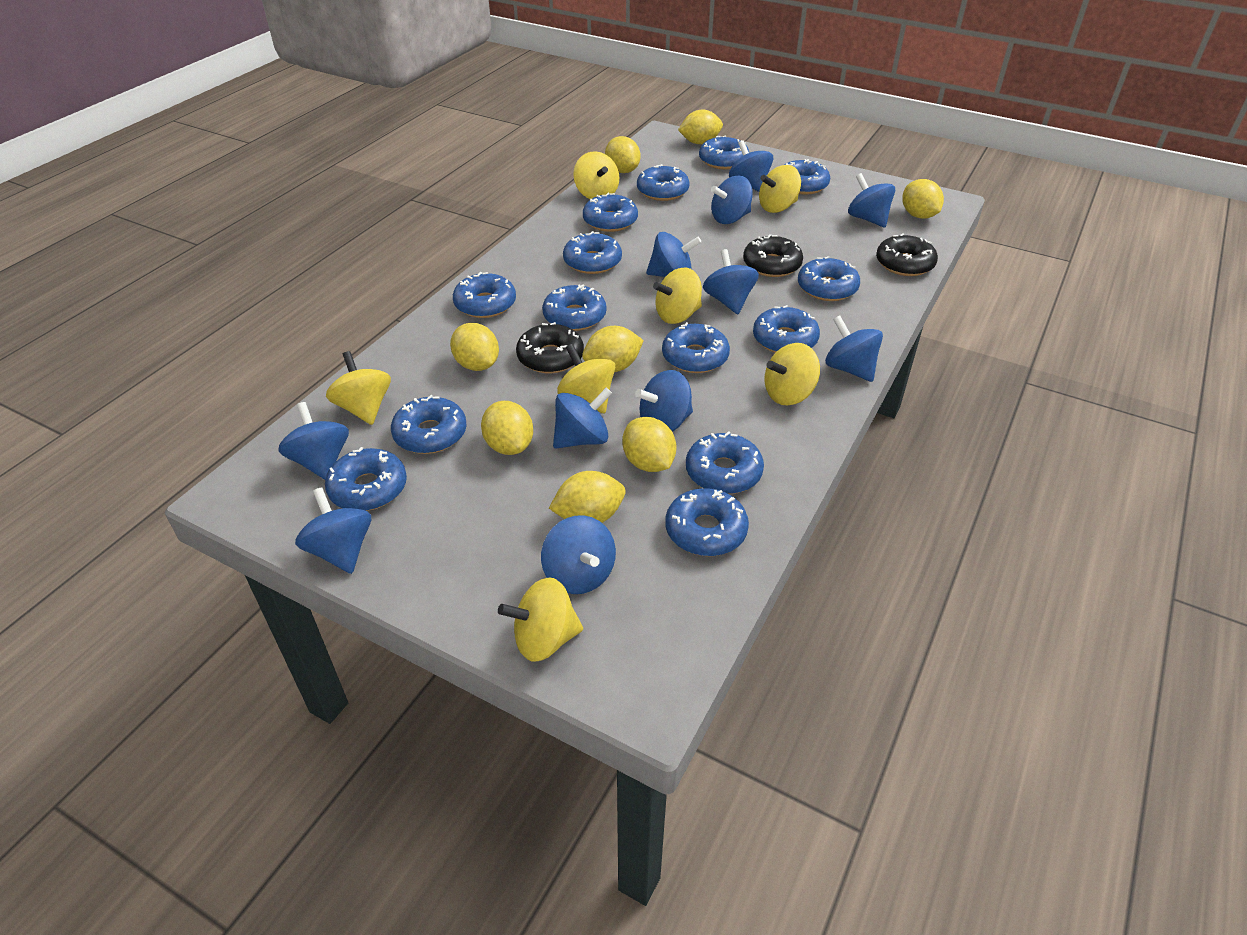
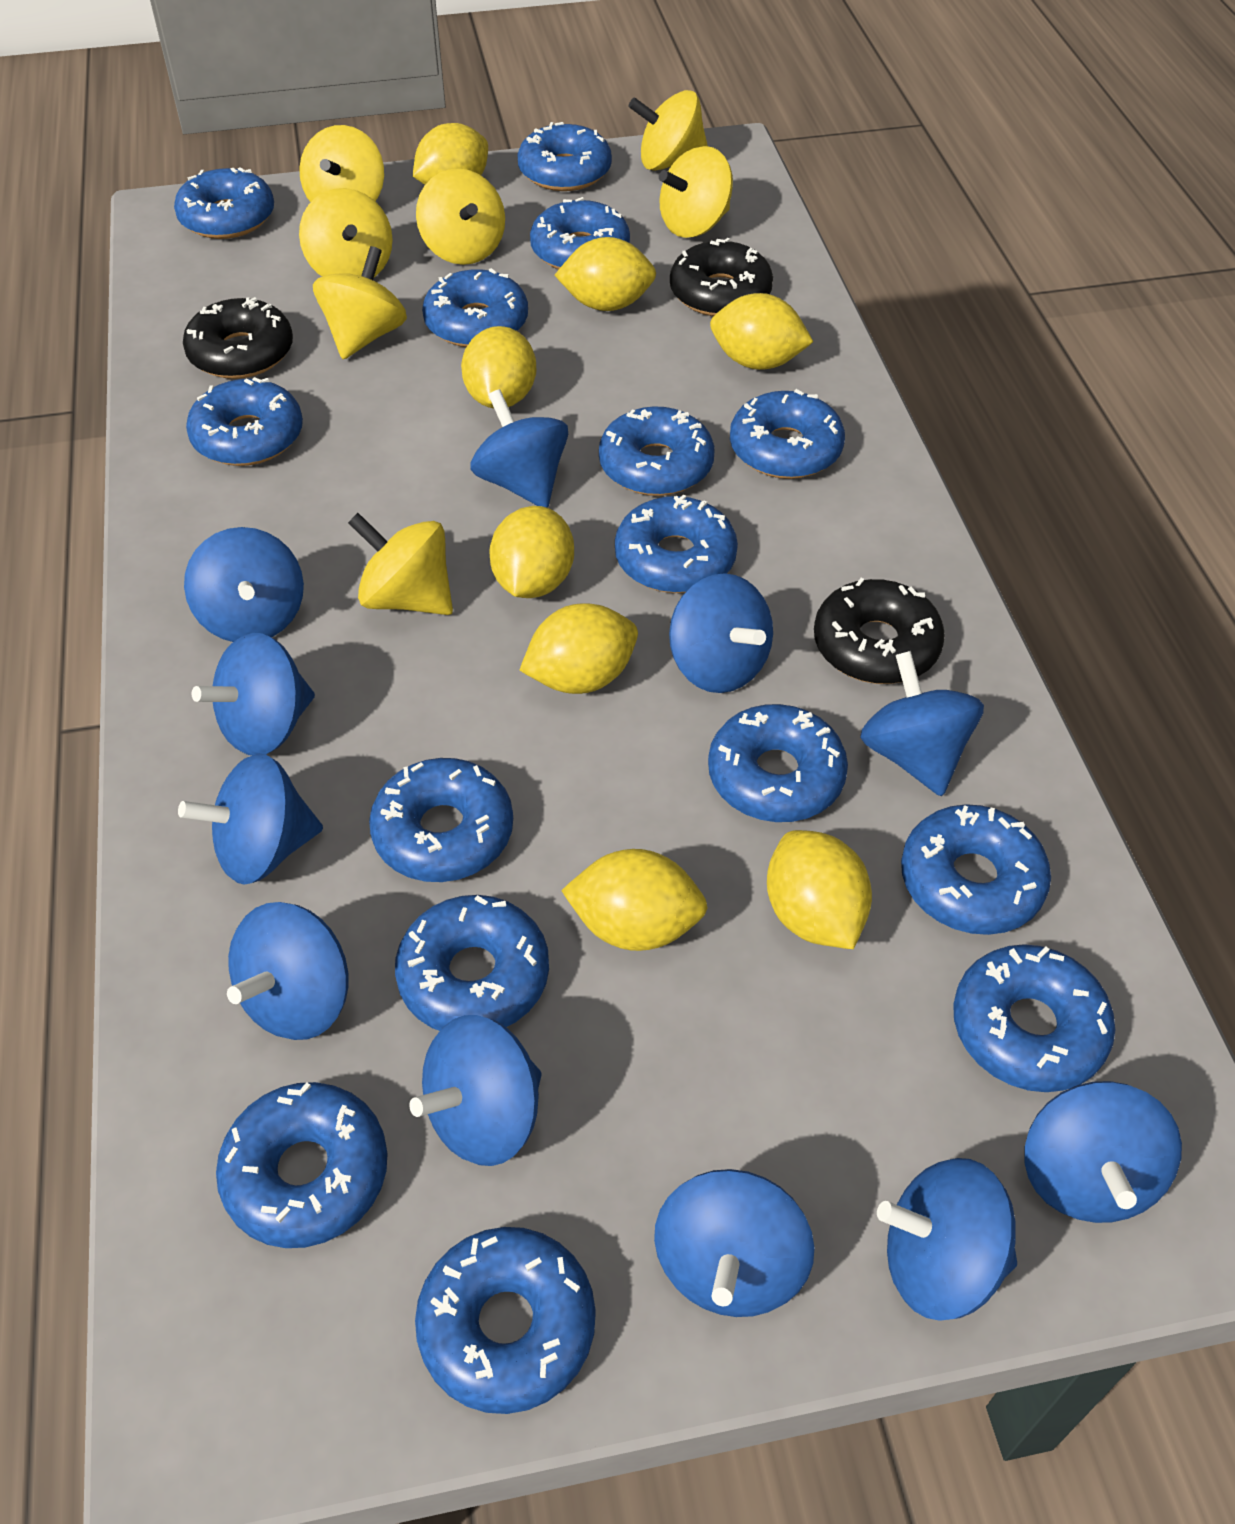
blue donut: [325,447,407,511] [391,395,467,454] [453,272,516,318] [542,284,606,331] [563,231,622,274] [583,193,638,232] [637,164,690,201] [662,322,730,373] [665,488,749,556] [686,431,764,494] [699,135,749,170] [753,305,820,353] [784,159,830,194] [798,256,860,301] = 14 -> [174,168,274,239] [186,377,303,466] [216,1082,388,1248] [369,758,513,882] [395,895,549,1031] [415,1227,596,1414] [422,268,528,347] [518,122,612,191] [530,197,630,269] [599,406,715,496] [615,494,738,593] [708,704,848,822] [730,389,845,479] [901,804,1051,935] [953,944,1115,1092] = 15

